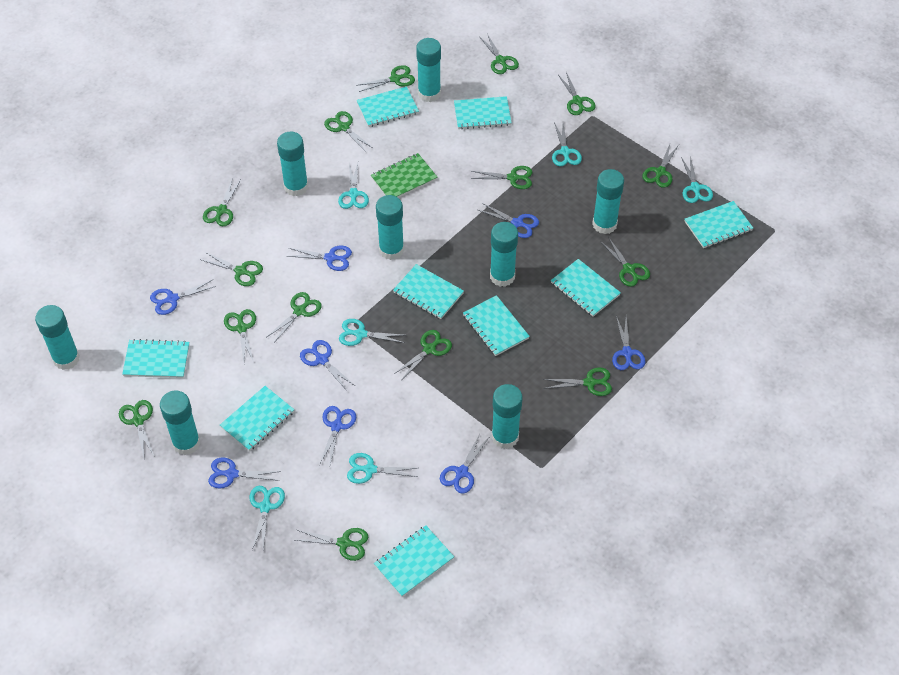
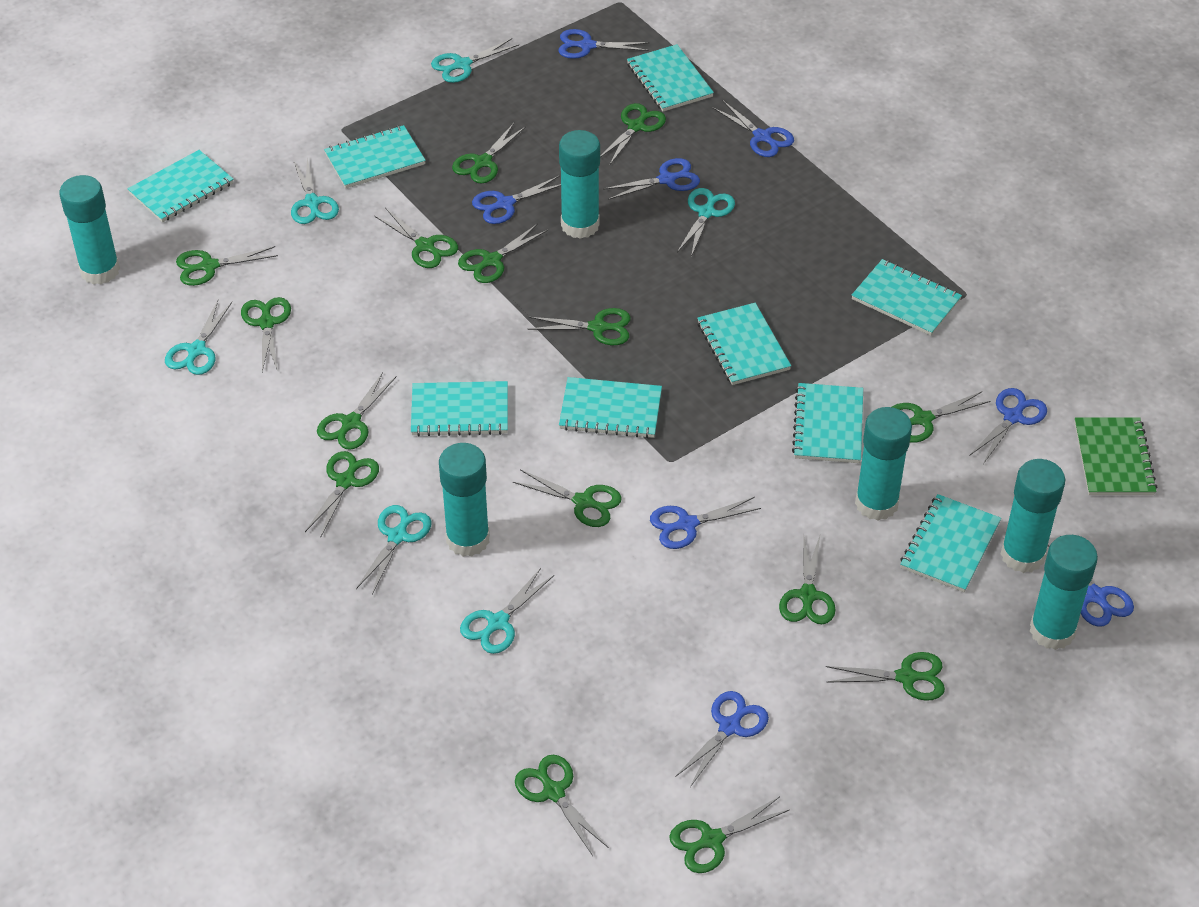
turquoise glue stick: [35,305,80,370] [160,391,200,455] [277,132,308,196] [376,195,404,260] [416,38,441,102] [490,222,518,287] [492,384,523,449] [592,169,624,234] = 8 -> [59,175,120,285] [439,443,490,557] [559,130,600,239] [855,407,912,521] [1001,459,1065,573] [1030,535,1098,650] = 6

